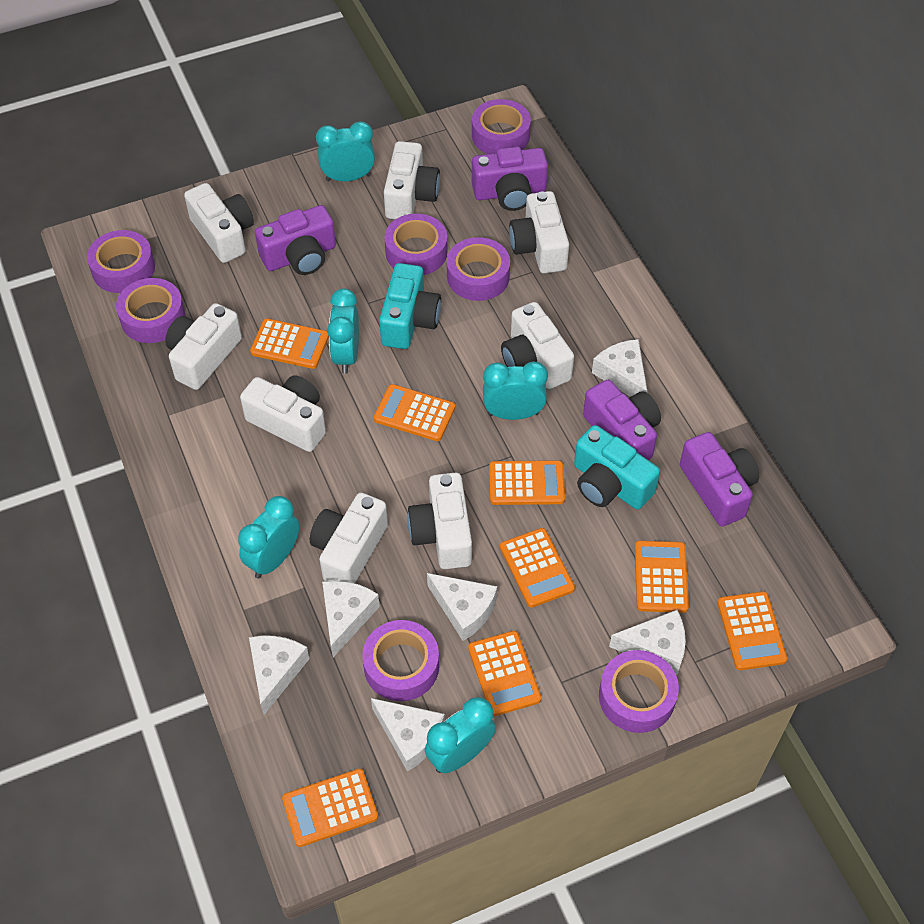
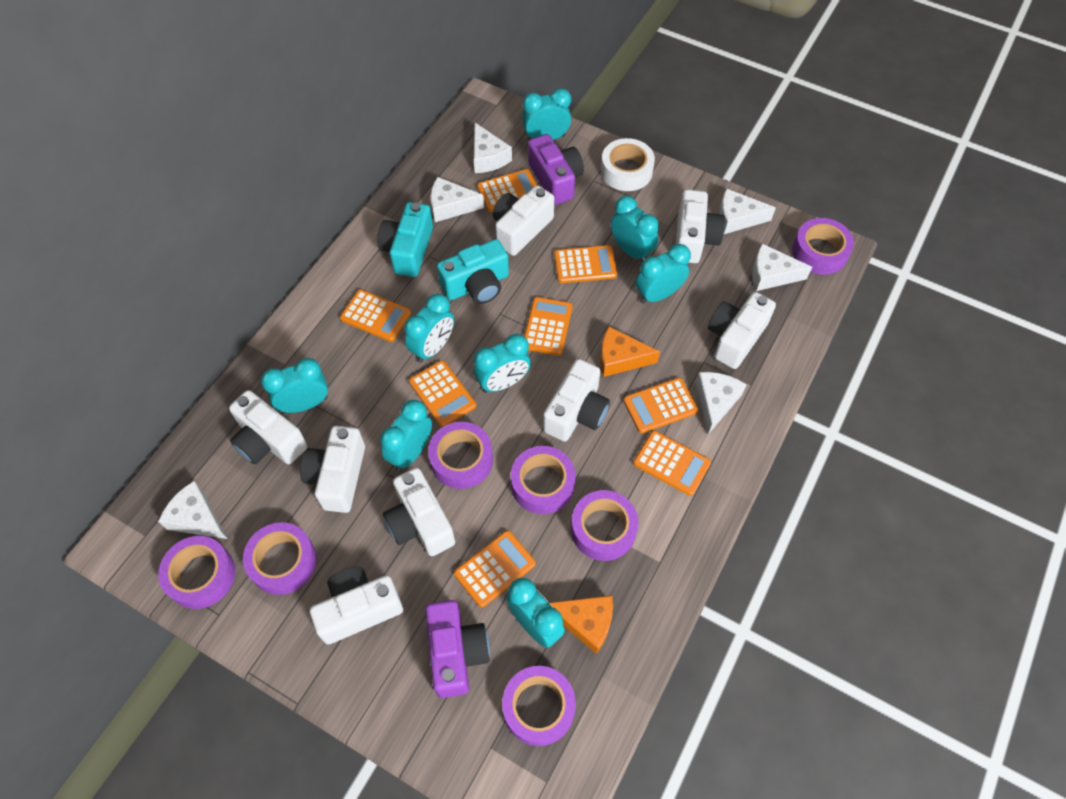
orange cheese: none = 0 -> [550,595,613,654] [600,326,660,377] = 2
purple camera: [255,205,336,275] [472,147,548,211] [583,380,661,460] [680,432,759,526] = 4 -> [425,600,490,698] [528,134,584,205] = 2
turquoise clock: [238,496,300,578] [316,121,375,182] [327,288,359,374] [425,697,496,773] [483,362,548,420] = 5 -> [261,358,328,413] [380,400,432,471] [404,294,454,363] [474,334,531,393] [506,578,565,648] [522,88,571,142] [611,196,659,262] [636,244,691,304] = 8
white tape: none = 0 -> [601,138,655,191] = 1

